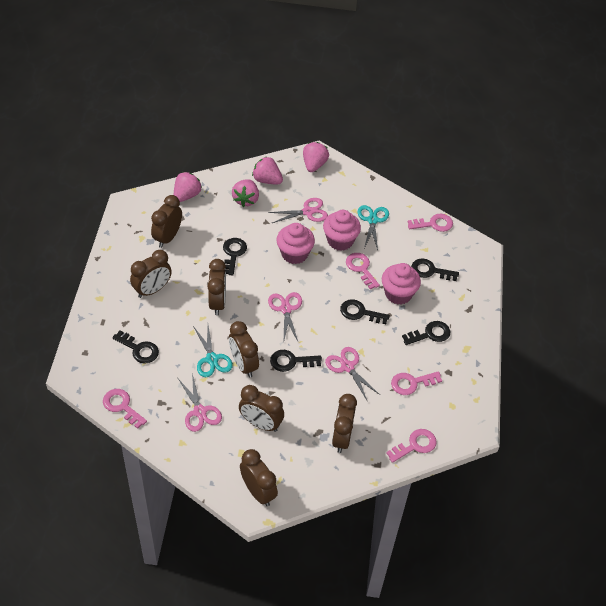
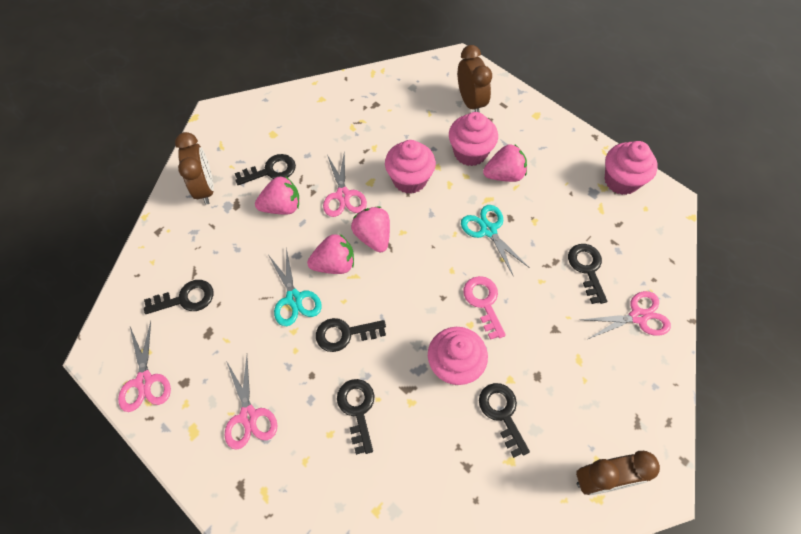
brown clock: [130,250,172,298] [151,195,182,248] [208,259,226,315] [229,321,259,378] [239,385,284,432] [240,449,278,506] [332,394,357,453] = 7 -> [175,132,214,205] [458,45,492,112] [576,451,660,495] = 3
pink cupcake: [276,223,315,264] [323,210,361,251] [382,263,421,305] = 3 -> [385,140,436,194] [428,327,488,385] [449,112,498,166] [605,141,658,195] = 4
pink key: [103,389,147,429] [346,253,380,289] [386,429,437,463] [391,371,442,395] [408,214,453,232] = 5 -> [463,276,506,340] = 1

